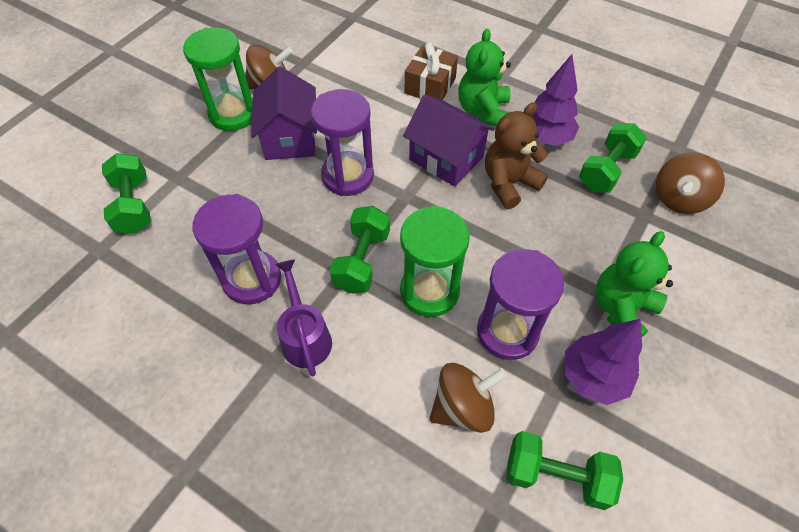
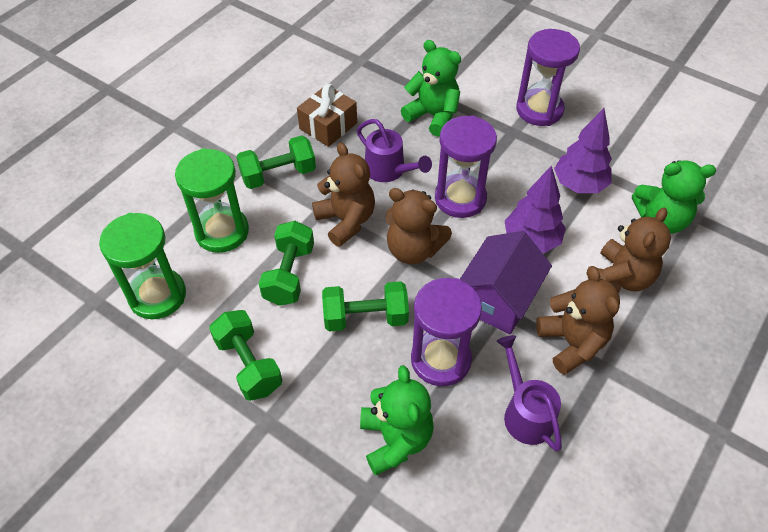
brown spinning top: [245,44,293,89] [430,363,507,433] [656,152,725,214] = 3 -> none = 0
brown teddy bear: [485,103,548,209] = 1 -> [312,142,375,247] [386,188,452,264] [536,266,620,375] [597,208,671,293] = 4
green teddy bear: [458,29,511,126] [596,231,673,337] = 2 -> [360,365,434,476] [401,40,461,137] [632,160,716,234] = 3
purple house: [251,66,317,160] [403,94,495,187] = 2 -> [460,231,552,334] = 1
purple watering can: [275,259,332,376] = 1 -> [357,119,432,182] [496,335,562,452] = 2

